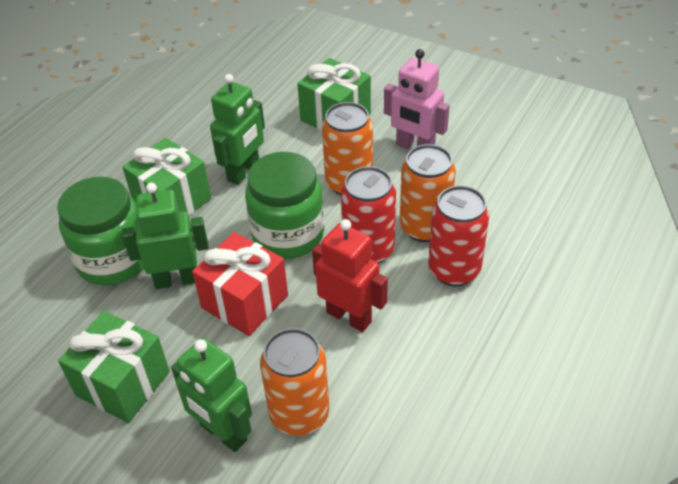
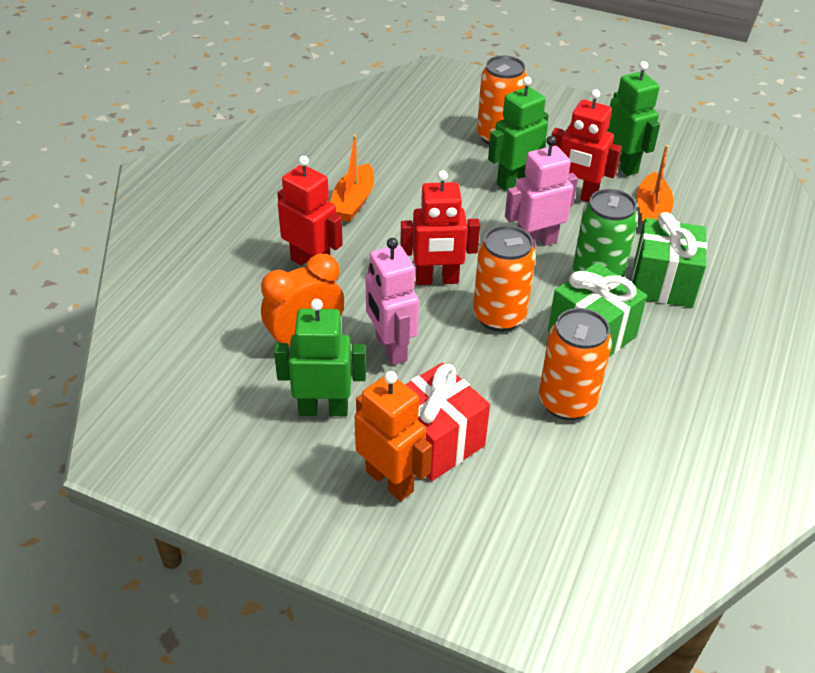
green can: none = 0 -> [572,189,638,277] = 1
green gift: [58,311,170,423] [122,138,211,216] [297,58,371,131] = 3 -> [548,262,647,357] [632,212,707,308] = 2
green jar: [57,177,144,285] [245,152,324,259] = 2 -> none = 0
orange boat: none = 0 -> [330,135,374,222] [637,145,674,223] = 2
orange clock: none = 0 -> [261,254,344,346] = 1
orange robot: none = 0 -> [355,371,432,501] = 1
pink robot: [384,49,450,149] = 1 -> [365,238,419,365] [505,136,578,248] = 2
red can: [341,166,396,264] [428,186,490,286] = 2 -> none = 0
red robot: [312,219,388,332] = 1 -> [277,156,343,266] [400,170,480,285] [551,89,622,202] = 3

